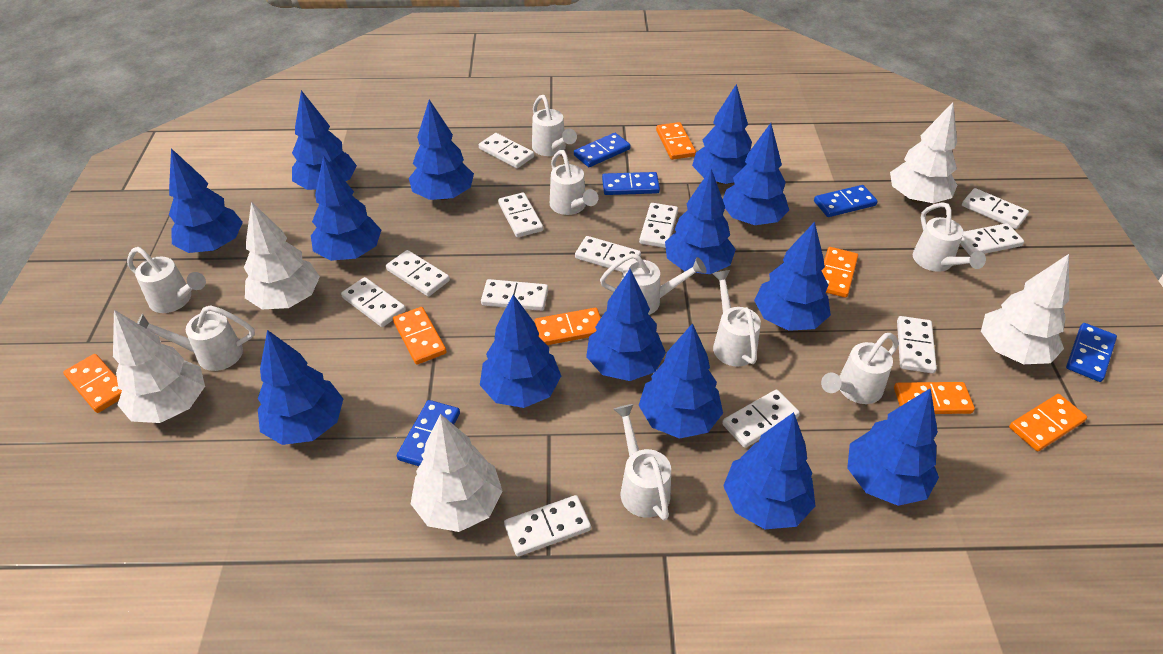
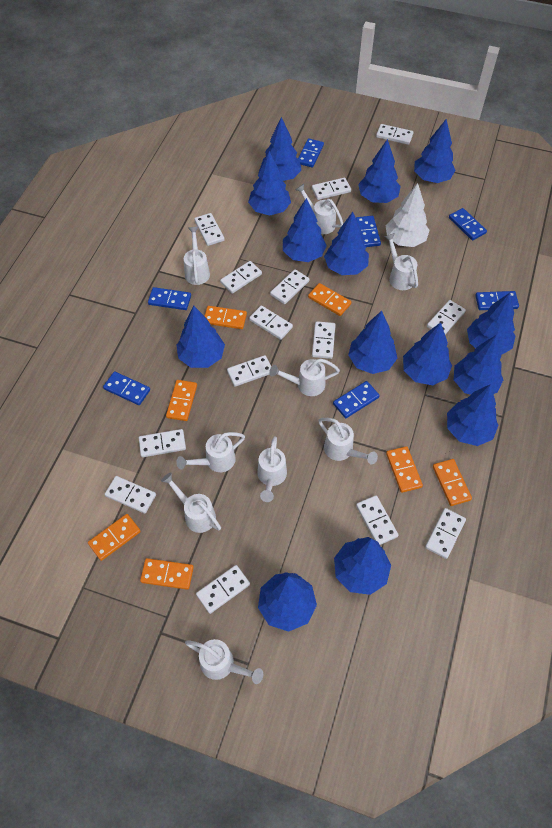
blue domino: [397,400,460,466] [574,133,631,167] [602,172,660,195] [814,185,878,217] [1066,323,1117,382] = 5 -> [103,371,150,405] [148,287,191,310] [298,138,324,167] [333,381,380,418] [356,216,381,247] [449,208,487,240] [475,291,519,310] = 7
white domino: [341,277,406,327] [386,250,450,297] [479,133,534,168] [481,279,548,311] [498,192,543,237] [504,495,591,556] [575,236,641,272] [639,203,678,248] [722,389,800,448] [897,316,937,374] [960,223,1024,256] [962,188,1029,229] = 12 -> [105,476,156,514] [139,429,186,457] [194,213,225,246] [196,565,250,614] [220,261,262,294] [227,355,271,387] [249,305,293,340] [270,269,310,304] [312,178,351,200] [312,321,336,359] [356,495,399,545] [376,124,414,145] [425,508,466,559] [427,300,466,334] = 14
white tree: [113,310,205,423] [244,202,320,309] [411,414,503,532] [890,102,957,203] [981,254,1069,364] = 5 -> [386,183,429,247] = 1

